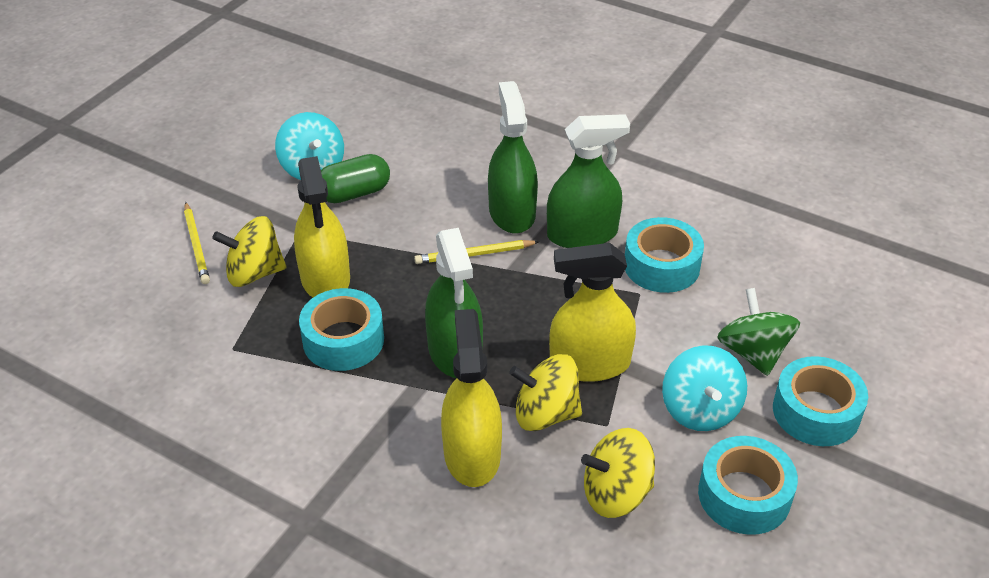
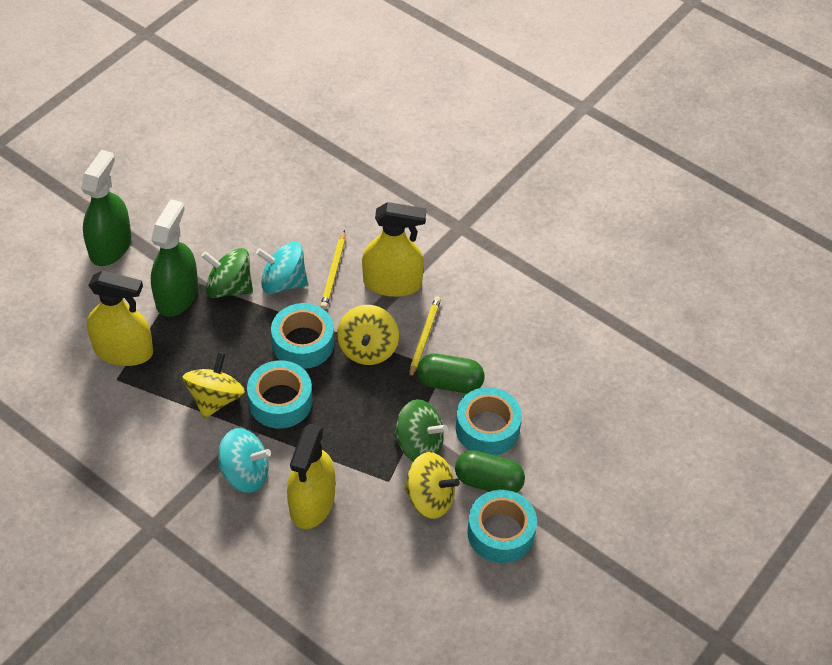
green capsule: [321,154,390,203] = 1 -> [417,354,484,393] [455,450,525,493] = 2
green spinning top: [717,288,800,376] = 1 -> [201,248,253,298] [394,399,448,461] = 2
green spray bottle: [425,228,483,378] [488,81,538,233] [547,114,630,248] = 3 -> [81,150,131,266] [151,199,198,317] = 2

